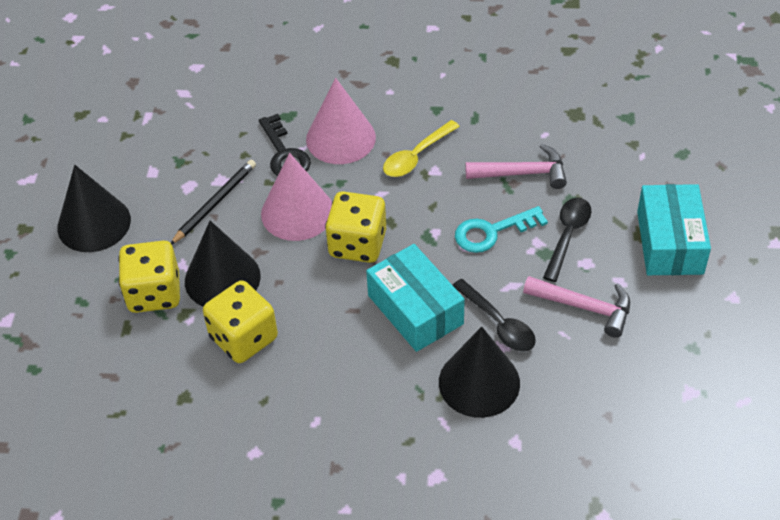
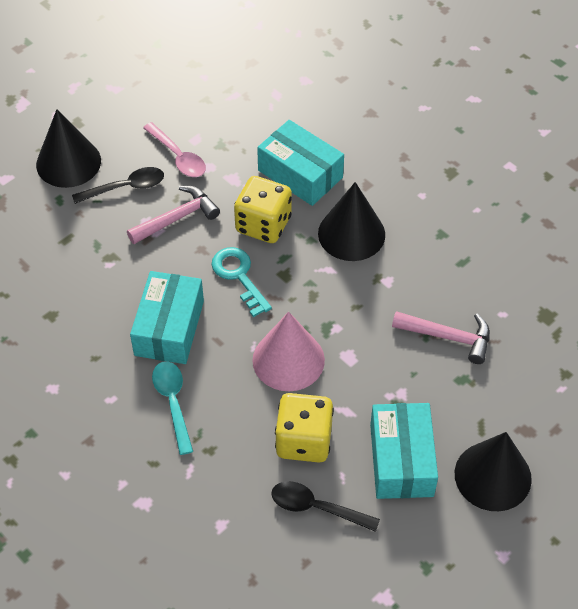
black key: [259,114,311,176] = 1 -> none = 0
black pencil: [171,160,256,244] = 1 -> none = 0
pink cone: [261,153,332,241] [306,78,376,164] = 2 -> [252,312,325,391] = 1
pink spoon: none = 0 -> [143,122,206,177] = 1
turquoise box: [366,244,465,352] [637,184,711,275] = 2 -> [130,271,204,364] [257,120,344,206] [370,403,438,499] = 3
turquoise spoon: none = 0 -> [152,361,193,455] = 1
yellow dice: [118,241,180,313] [203,281,278,363] [325,191,386,263] = 3 -> [234,176,292,243] [275,393,334,463] = 2
yellow spoon: [383,120,460,177] = 1 -> none = 0

